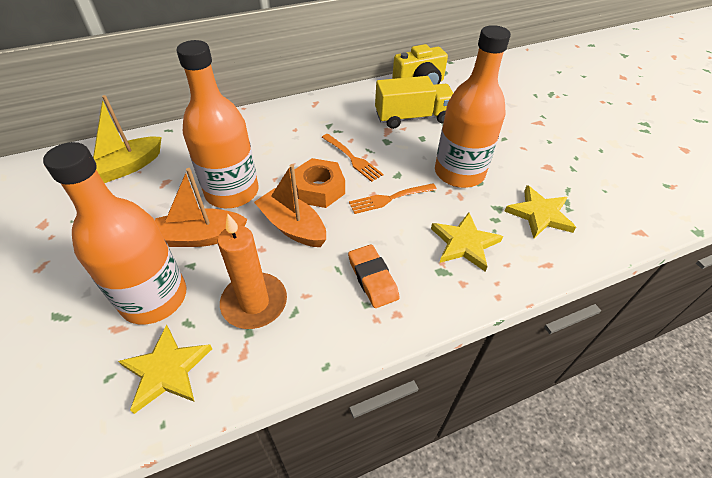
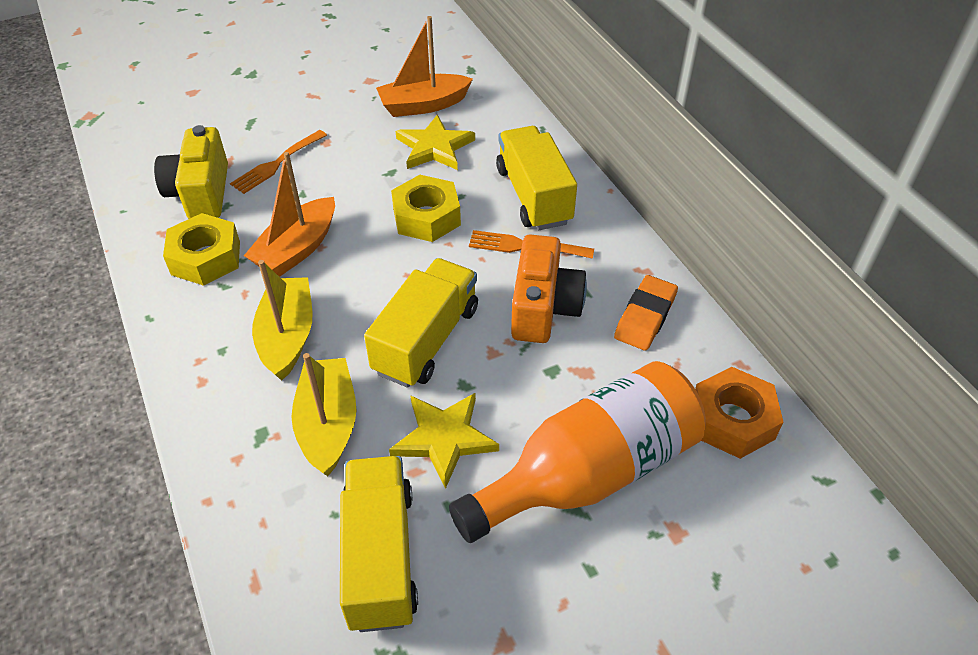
orange bottle: [43,142,186,325] [176,40,259,208] [435,25,511,188] = 3 -> [449,361,706,543] = 1
orange camera: none = 0 -> [511,234,587,343] = 1
orange candle: [217,213,287,329] = 1 -> none = 0
yellow boat: [93,95,161,183] = 1 -> [252,260,313,381] [291,353,357,476] = 2
yellow nut: none = 0 -> [163,213,240,286] [391,175,461,242] = 2
yellow star: [118,325,212,414] [431,212,503,272] [504,185,576,238] = 3 -> [389,393,499,489] [396,115,475,170] = 2
yellow truck: [375,76,453,129] = 1 -> [340,456,418,632] [364,258,478,388] [496,126,577,230] = 3

